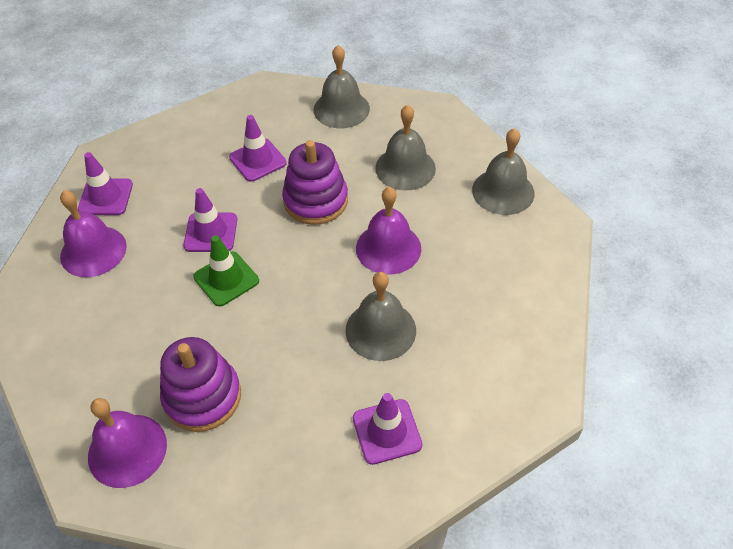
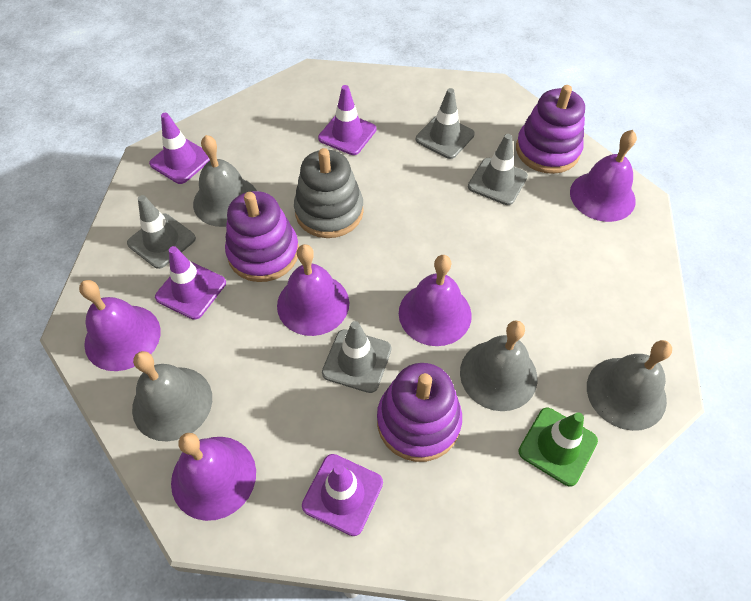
grey stacking toy: none = 0 -> [294,148,364,238] = 1
grey traffic cone: none = 0 -> [127,195,196,269] [322,321,392,393] [416,88,475,159] [468,134,528,205] = 4
purple bell: [60,190,127,277] [88,398,167,488] [356,187,421,275] = 3 -> [79,280,161,371] [171,433,256,521] [277,244,349,336] [399,255,472,346] [570,130,637,222] = 5
purple stacking toy: [160,337,241,432] [282,140,348,225] = 2 -> [225,191,299,282] [377,363,462,462] [516,85,585,174] = 3

